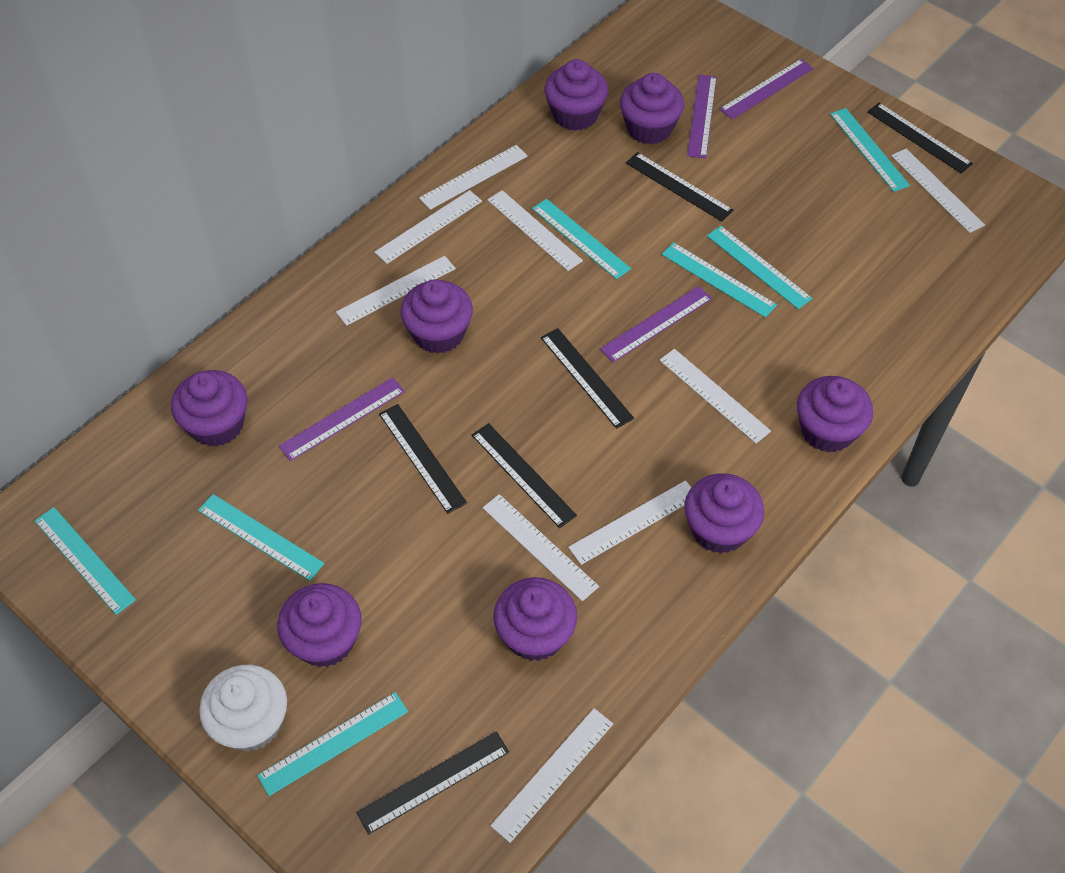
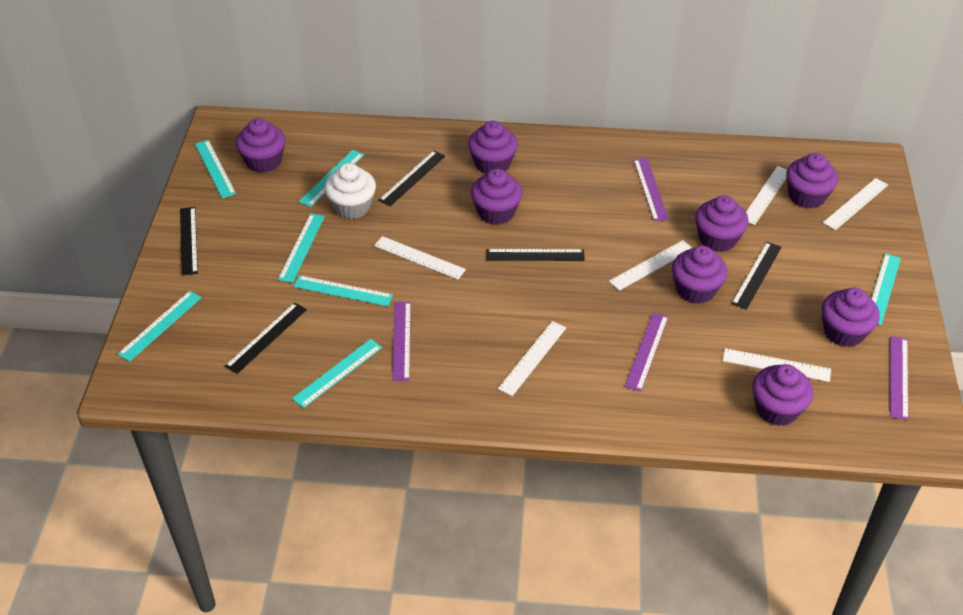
black ruler: [356,731,509,835] [379,404,467,514] [472,423,577,528] [541,328,634,429] [626,152,733,222] [867,103,973,174] = 6 -> [180,207,198,276] [225,302,307,374] [379,151,445,206] [487,249,585,261] [731,242,781,310] = 5
white ruler: [336,256,456,326] [375,190,482,264] [419,145,528,210] [483,494,599,601] [487,190,583,271] [491,708,613,843] [568,480,692,565] [659,349,771,443] [891,149,985,233] = 9 -> [374,236,466,279] [498,321,566,396] [609,240,692,291] [723,348,831,382] [746,166,787,225] [823,178,888,230] = 6

